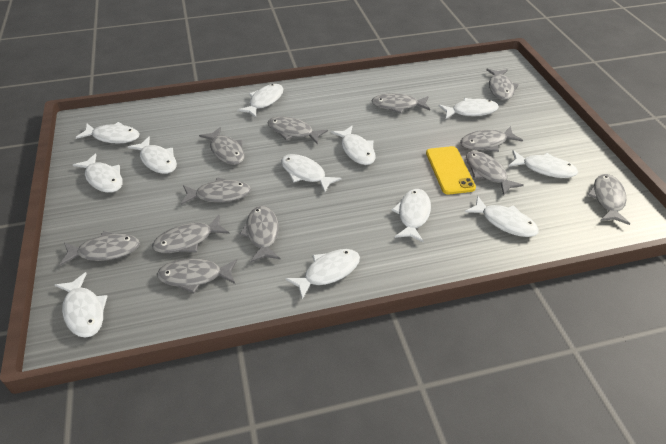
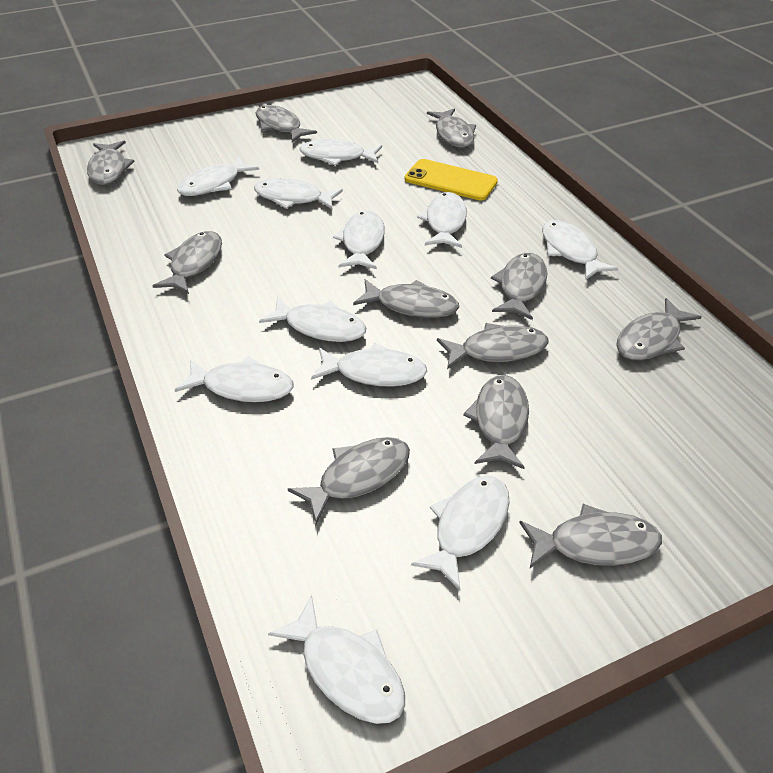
grey fish: [60,231,140,266] [152,215,229,253] [157,258,237,293] [181,177,251,205] [199,127,245,165] [239,206,280,263] [268,116,328,145] [372,93,430,114] [460,126,523,152] [466,151,524,195] [486,69,519,100] [587,174,630,225] = 12 -> [87,141,135,185] [153,231,222,294] [256,105,317,142] [288,437,410,524] [353,279,459,318] [427,108,476,148] [437,323,549,369] [463,375,529,469] [491,253,547,320] [519,504,662,568] [616,298,701,360] = 11
white fish: [55,272,108,338] [73,153,123,193] [75,122,139,144] [128,137,177,174] [237,84,283,118] [281,154,342,193] [285,249,360,300] [331,126,376,165] [391,189,431,243] [439,98,499,119] [465,196,539,237] [508,150,578,178] = 12 -> [175,356,294,402] [177,156,259,196] [254,178,343,209] [259,297,366,342] [268,595,405,724] [299,139,382,166] [311,343,427,387] [333,210,385,269] [411,476,510,590] [417,192,467,248] [542,220,618,280] = 11

